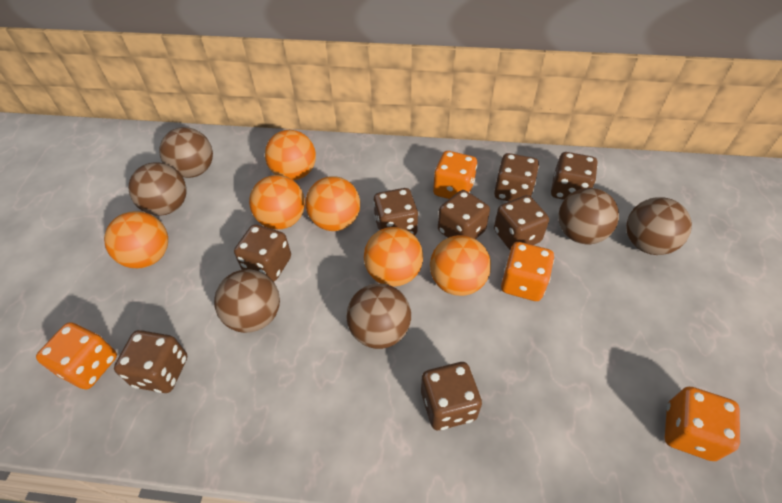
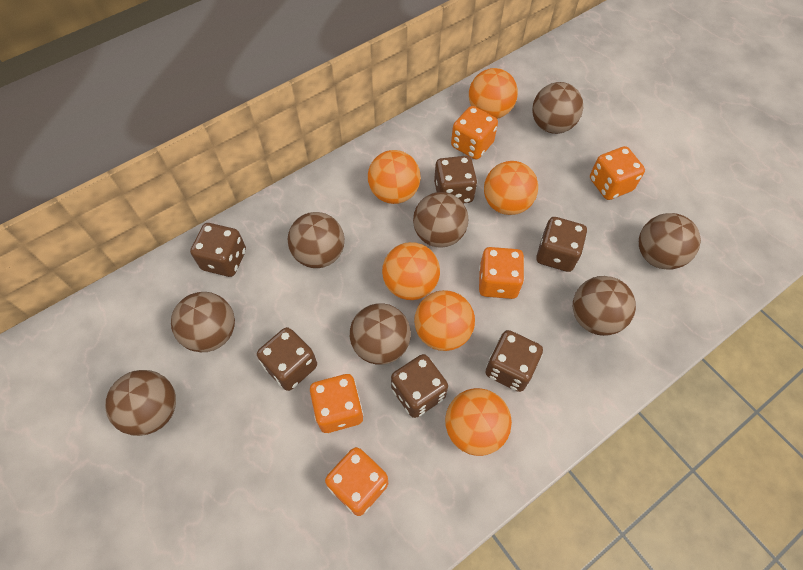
brown ball: [128,163,186,216] [159,127,213,178] [214,269,280,333] [347,283,411,349] [558,188,619,244] [626,197,692,255] = 6 -> [105,370,176,436] [171,292,235,352] [288,212,344,268] [350,303,411,365] [413,192,468,248] [532,82,583,134] [573,276,636,336] [639,213,701,270] = 8
brown dice: [114,330,187,393] [234,224,291,282] [373,188,418,235] [421,362,482,430] [438,190,490,239] [494,153,539,201] [494,195,549,250] [551,152,598,200] = 8 -> [190,223,246,277] [257,327,317,391] [391,354,448,418] [434,156,477,204] [485,330,543,392] [536,217,587,272] = 6
orange dice: [36,322,117,390] [433,151,477,199] [501,242,554,301] [665,387,740,461] = 4 -> [310,374,363,433] [325,447,388,516] [451,106,498,160] [479,247,524,299] [590,146,645,200] = 5

